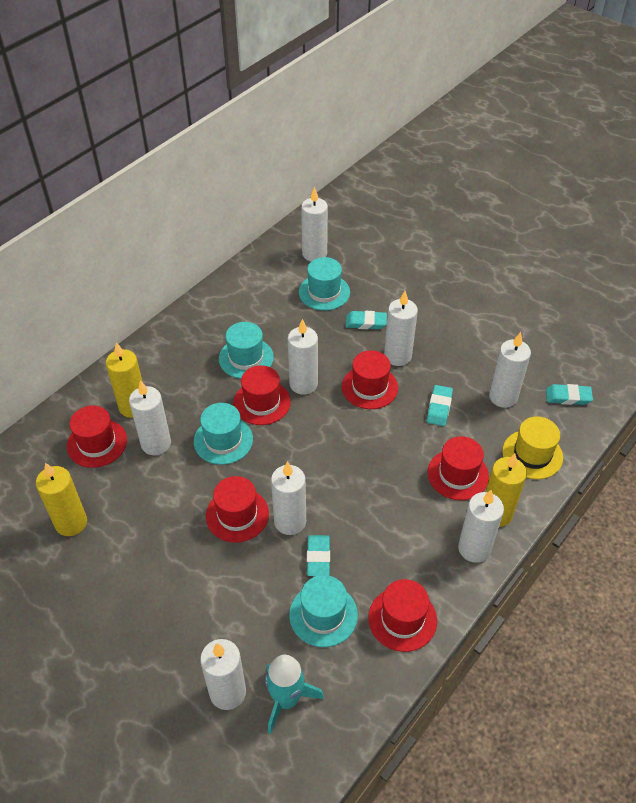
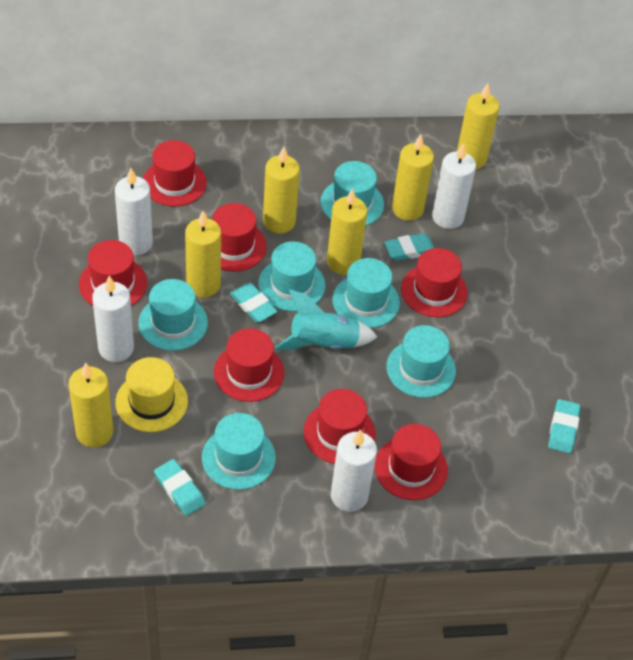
red hat: [67,405,127,468] [206,476,269,543] [233,365,291,425] [342,350,398,409] [368,579,437,652] [428,436,489,500] = 6 -> [79,240,147,306] [143,140,207,207] [212,203,267,272] [214,328,285,402] [303,389,376,464] [375,424,448,500] [401,248,468,317] = 7
turquoise hat: [194,403,253,465] [219,322,274,379] [289,575,358,647] [299,257,350,311] = 4 -> [138,279,208,351] [202,413,276,490] [258,241,325,311] [321,161,384,226] [332,258,400,328] [386,325,456,398] = 6
white candle: [129,380,171,455] [200,639,246,710] [271,461,306,535] [288,319,318,395] [301,187,328,261] [384,291,418,366] [458,490,504,563] [489,332,531,408] = 8 -> [92,276,134,362] [115,168,153,255] [331,429,377,512] [432,143,476,229] = 4
yellow candle: [36,463,87,536] [106,342,143,418] [486,453,527,527] = 3 -> [69,363,113,448] [185,211,221,297] [263,147,300,234] [327,188,367,275] [392,134,434,221] [457,83,499,169] = 6

